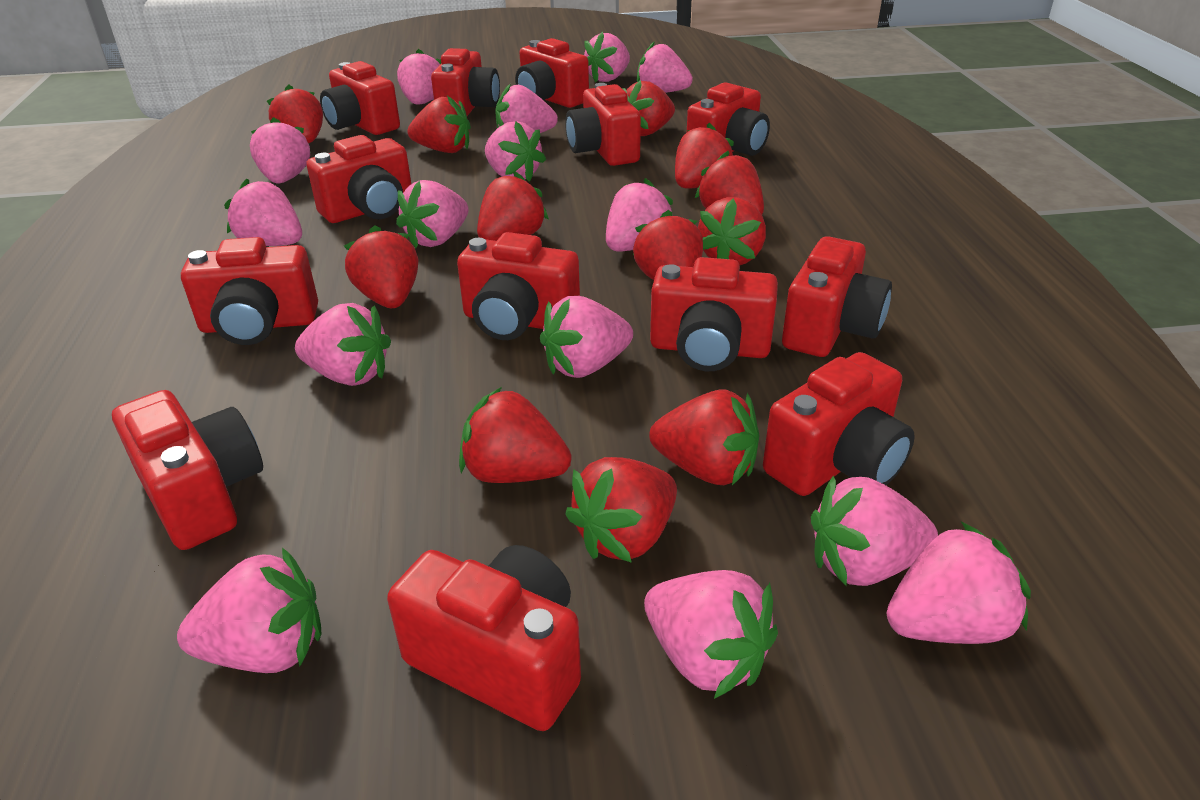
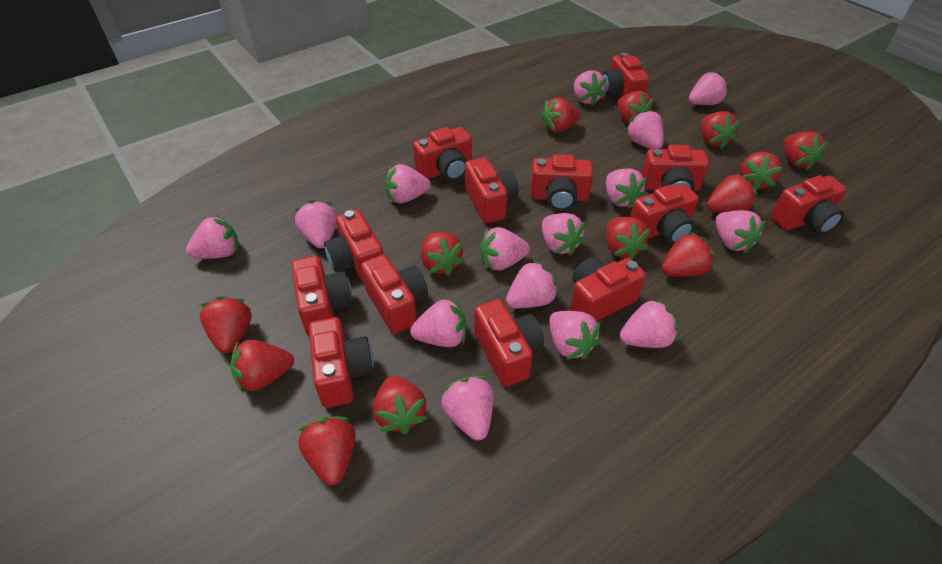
red strawberry: [267,84,323,143] [344,225,418,308] [407,96,471,153] [459,387,572,483] [477,171,549,241] [565,457,677,563] [622,80,675,136] [633,210,703,280] [649,390,760,485] [675,123,734,189] [695,151,764,214] [698,197,766,265] = 12 -> [200,296,252,353] [230,340,294,393] [298,416,356,485] [373,375,427,434] [421,232,465,276] [541,98,580,133] [606,217,650,259] [617,91,654,124] [661,231,715,277] [701,111,741,149] [707,173,757,213] [740,152,783,190] [783,132,828,170] = 13

